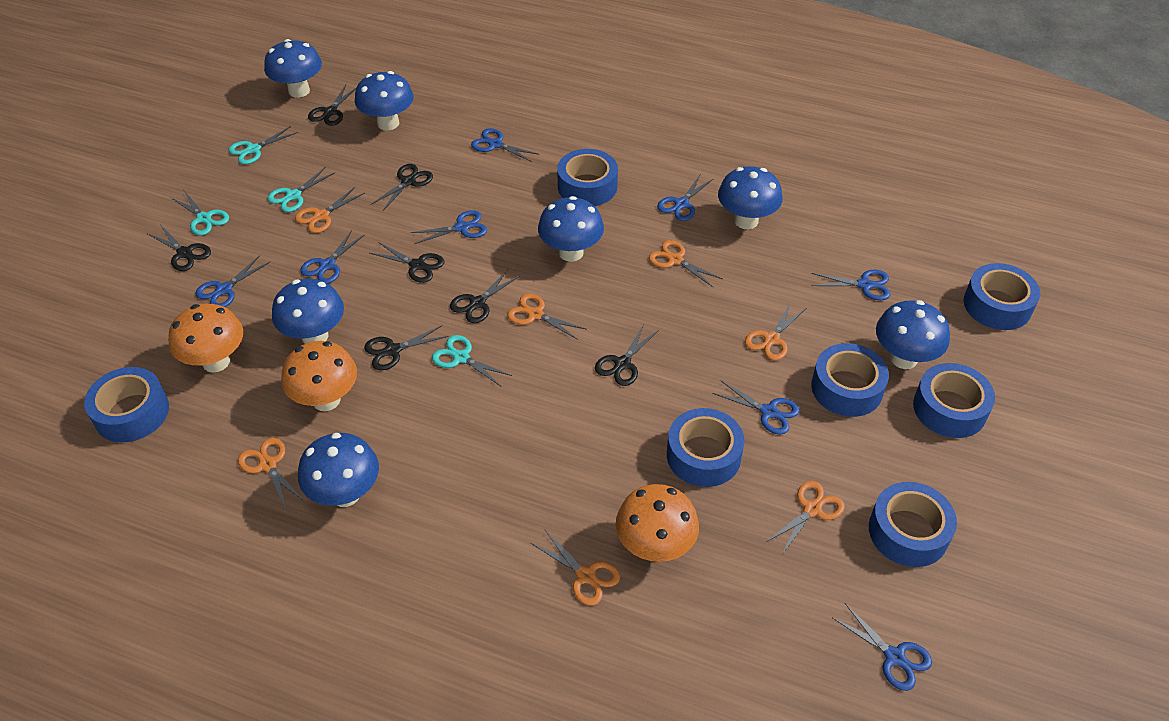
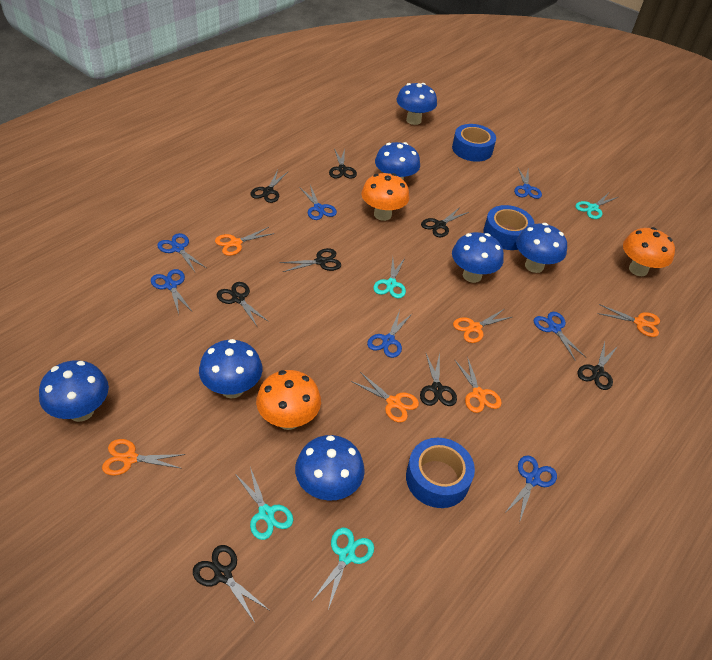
black scissors: [148,226,211,271] [308,85,356,126] [364,326,449,370] [370,164,433,211] [370,242,445,283] [450,269,520,323] [595,324,659,386] = 7 -> [193,545,269,623] [217,282,269,326] [250,170,288,203] [279,248,341,272] [329,149,357,179] [420,353,457,406] [421,207,469,237] [578,342,618,390] = 8
blue scissors: [195,255,270,307] [300,230,365,283] [410,210,487,244] [471,128,540,162] [657,175,714,221] [712,380,800,435] [811,270,890,300] [832,603,932,691] = 8 -> [151,269,192,314] [157,233,206,272] [299,185,337,220] [367,310,412,358] [504,455,557,523] [514,168,542,199] [534,312,586,361] = 7
blue tape: [84,367,169,442] [557,149,618,206] [667,408,744,487] [811,343,889,417] [869,482,957,567] [913,363,995,438] [963,263,1040,330] = 7 -> [406,438,475,508] [452,124,496,162] [483,205,535,250] = 3
orange scissors: [238,438,305,509] [295,187,365,233] [507,294,587,340] [531,529,620,606] [649,240,723,287] [745,303,805,361] [766,481,845,554] = 7 -> [102,439,185,476] [215,227,275,256] [351,372,419,422] [453,309,512,343] [454,356,502,413] [597,304,660,337] = 6

